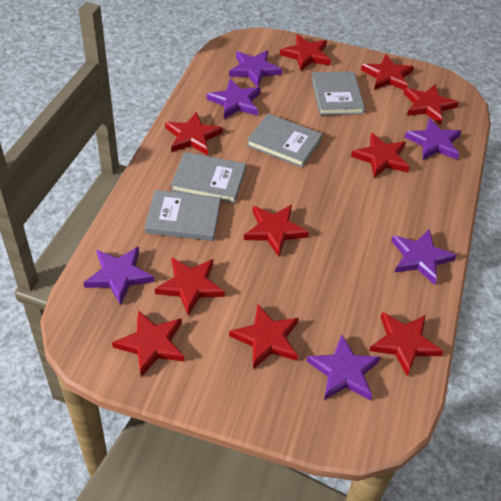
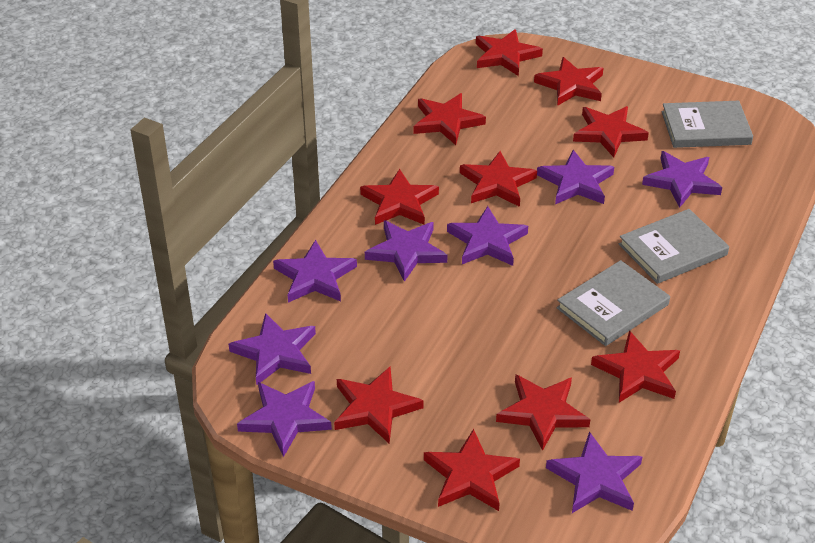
grey book: [145,190,221,241] [171,152,246,203] [247,114,322,167] [311,71,365,115] = 4 -> [557,260,670,346] [619,209,729,284] [662,101,753,148] = 3
purple star: [83,246,154,305] [207,79,261,119] [229,50,282,87] [306,334,381,400] [391,229,457,285] [405,118,462,160] = 6 -> [229,313,316,385] [237,381,332,457] [273,240,357,303] [365,220,447,282] [447,206,528,266] [537,150,614,204] [546,431,643,513] [642,151,722,208] = 8

